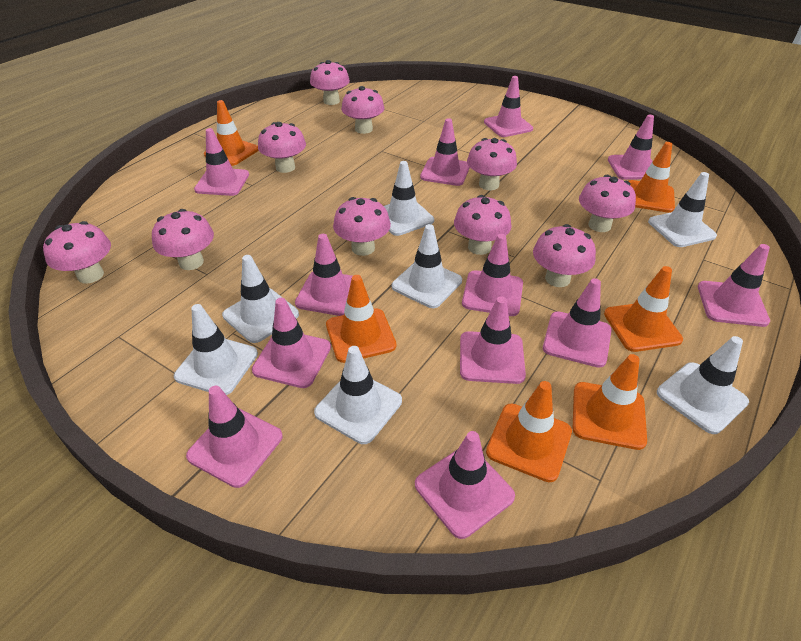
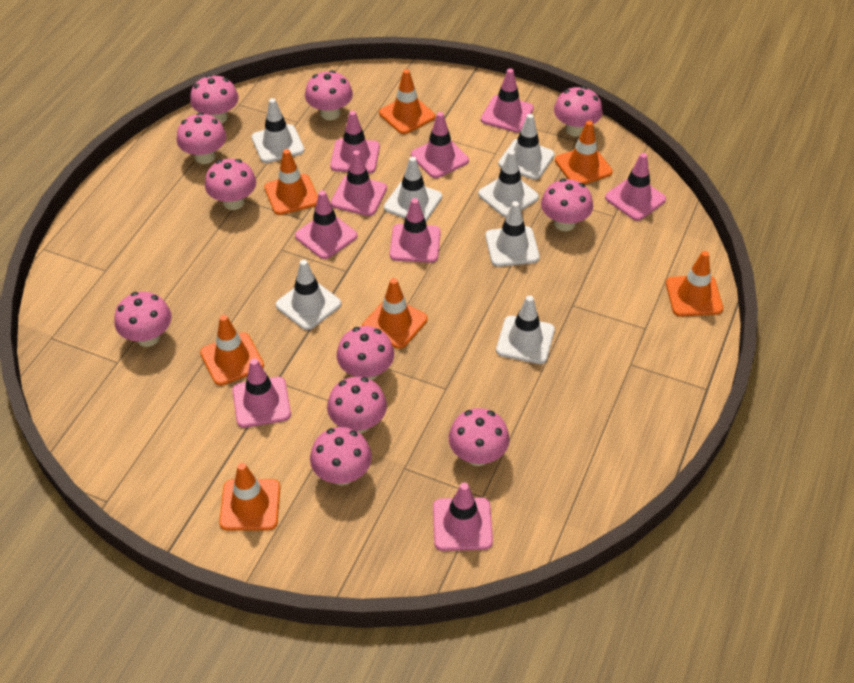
orange traffic cone: [204,100,259,166] [326,275,396,363] [486,381,572,482] [573,354,647,450] [604,266,683,352] [629,142,675,213] = 6 -> [200,315,264,386] [219,463,280,531] [264,149,318,215] [362,278,428,349] [379,69,435,134] [555,121,613,185] [666,251,723,317] = 7
pink mushroom: [43,221,111,284] [152,209,214,270] [258,122,306,173] [310,60,350,105] [333,197,391,256] [341,86,384,134] [454,195,512,255] [467,138,517,190] [533,224,596,287] [579,175,636,232] = 10 -> [114,292,172,347] [177,112,226,164] [190,75,239,124] [205,159,256,210] [305,70,353,120] [310,427,372,485] [327,377,387,434] [337,326,394,381] [448,408,510,466] [541,178,593,231] [554,86,602,137] = 11
pink traffic cone: [186,386,283,488] [194,128,249,196] [252,298,331,388] [295,234,352,316] [415,431,515,539] [420,118,470,186] [460,296,526,384] [462,234,523,316] [484,76,533,137] [543,278,612,368] [608,115,654,180] [698,244,770,327] = 12 -> [232,358,291,428] [295,190,357,259] [330,111,380,174] [331,150,387,216] [390,198,441,263] [411,112,469,178] [433,482,493,551] [481,68,534,133] [605,153,666,221] = 9

